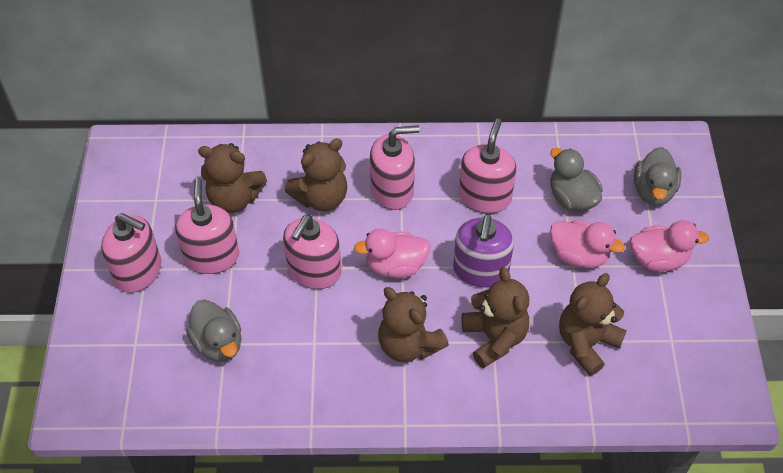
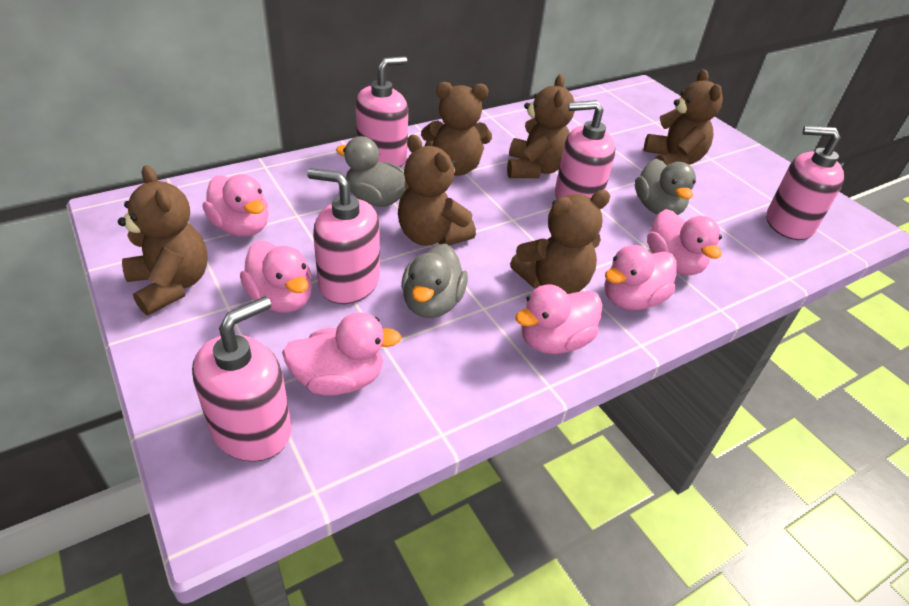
brown teddy bear: [198,143,267,213] [285,139,347,211] [378,287,449,362] [461,267,529,368] [559,273,627,376] = 5 -> [118,165,208,315] [398,134,476,246] [421,82,492,176] [507,74,575,178] [510,190,610,294] [644,69,723,165] = 6
pink duck: [354,228,431,278] [550,220,625,268] [630,220,709,272] = 3 -> [203,174,269,237] [240,241,312,313] [282,312,401,396] [515,284,602,354] [605,245,677,310] [647,209,722,275] = 6
purple soap dispenser: [453,214,514,288] = 1 -> none = 0

